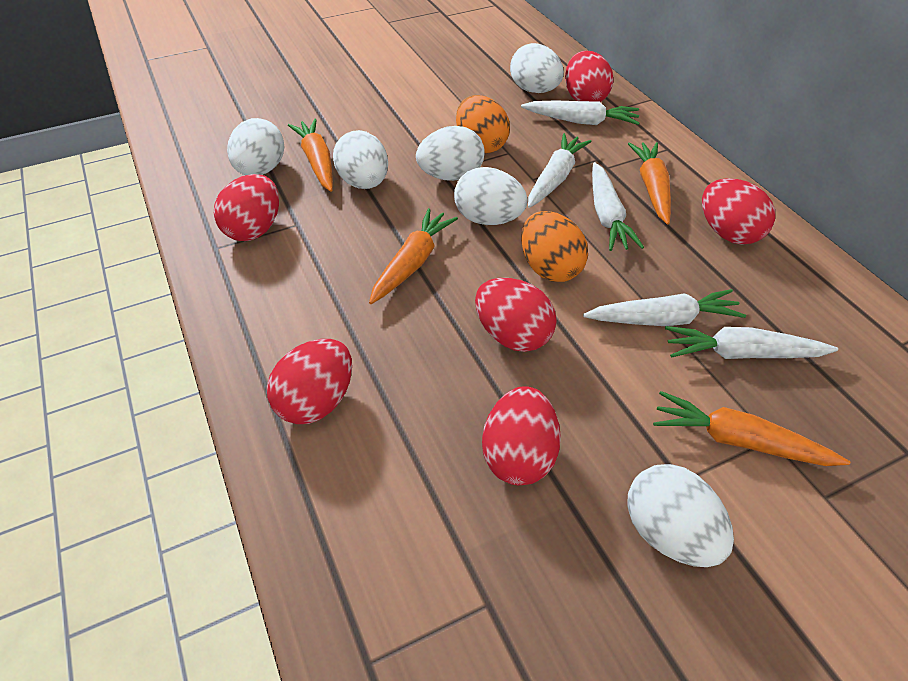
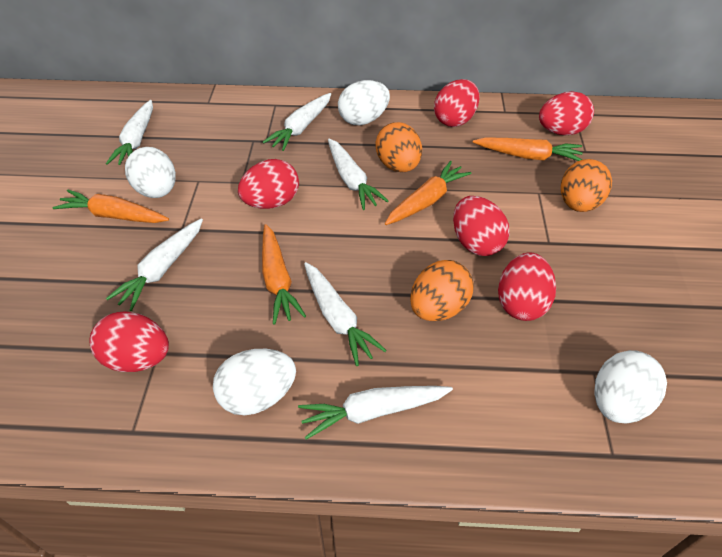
orange egg: [456,95,510,153] [521,211,588,282] = 2 -> [376,122,422,172] [410,260,474,321] [561,159,612,212] = 3
white carrot: [521,100,639,125] [528,133,591,208] [583,289,746,326] [592,162,644,251] [665,326,838,359] = 5 -> [106,100,153,165] [106,218,203,311] [263,93,331,151] [298,386,453,440] [304,262,387,366] [328,138,388,210] = 6
white egg: [227,118,284,175] [333,130,388,189] [416,126,485,181] [454,167,528,225] [510,43,564,93] [627,464,734,567] = 6 -> [125,147,176,198] [213,349,296,415] [338,80,390,125] [594,350,667,424] = 4

